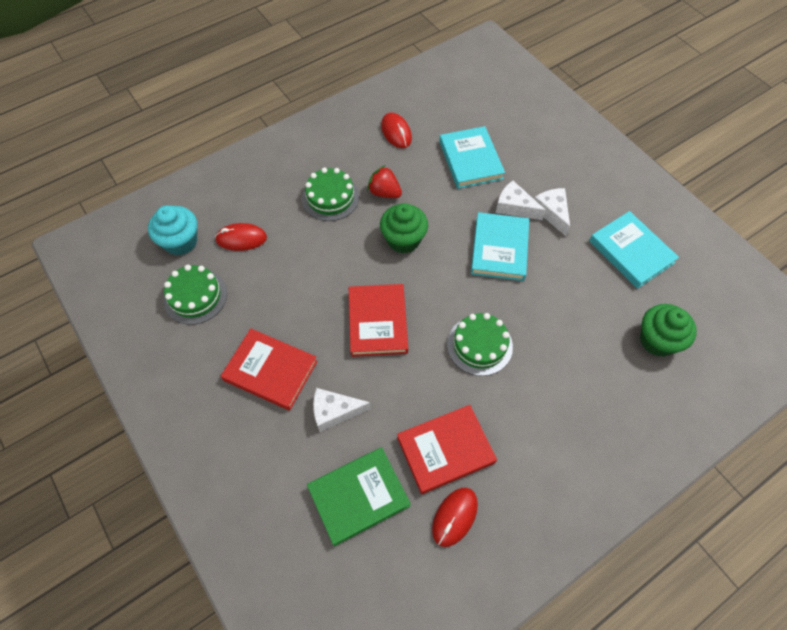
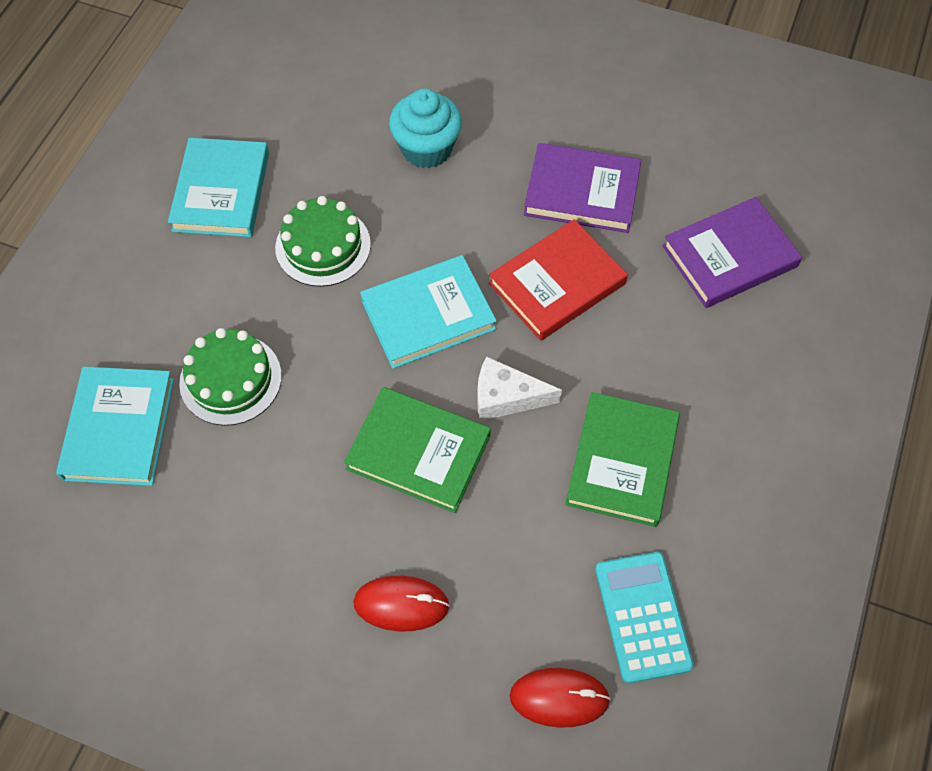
green book: [307,447,411,546] = 1 -> [344,387,491,513] [565,392,680,527] = 2
green cake: [163,265,227,325] [302,167,359,221] [447,313,513,376] = 3 -> [179,328,282,426] [275,196,371,287] = 2
green cupcake: [380,203,428,254] [640,304,697,357] = 2 -> none = 0
purple book: none = 0 -> [524,143,641,233] [662,197,802,308] = 2
red book: [221,328,317,411] [349,284,408,357] [397,405,497,494] = 3 -> [489,219,628,341] = 1
red mouse: [215,223,267,251] [381,112,412,148] [432,488,478,547] = 3 -> [353,576,450,631] [509,668,611,728] = 2
red strawberry: [367,165,402,198] = 1 -> none = 0
turquoise calculator: none = 0 -> [595,552,694,683] = 1
white cheese: [313,388,371,432] [496,181,546,220] [534,188,570,236] = 3 -> [477,356,562,421] = 1

